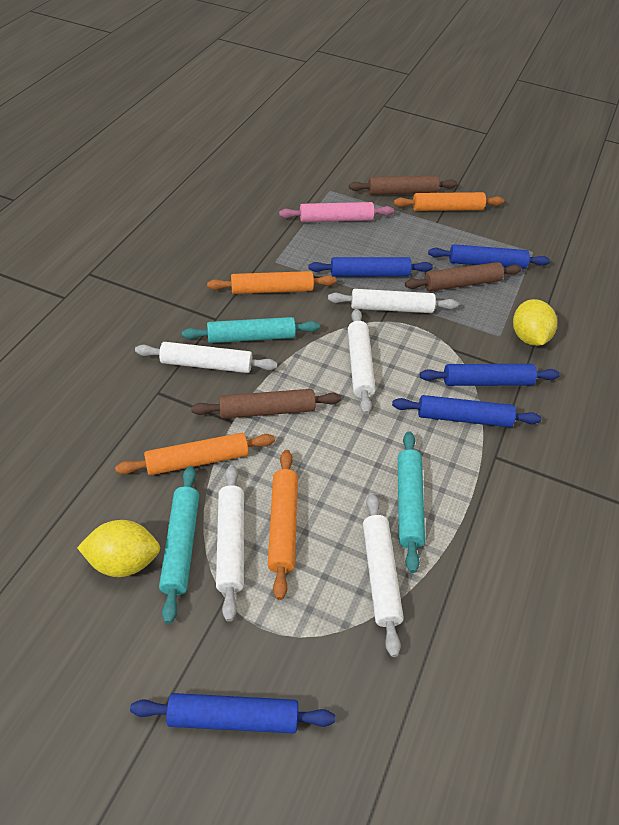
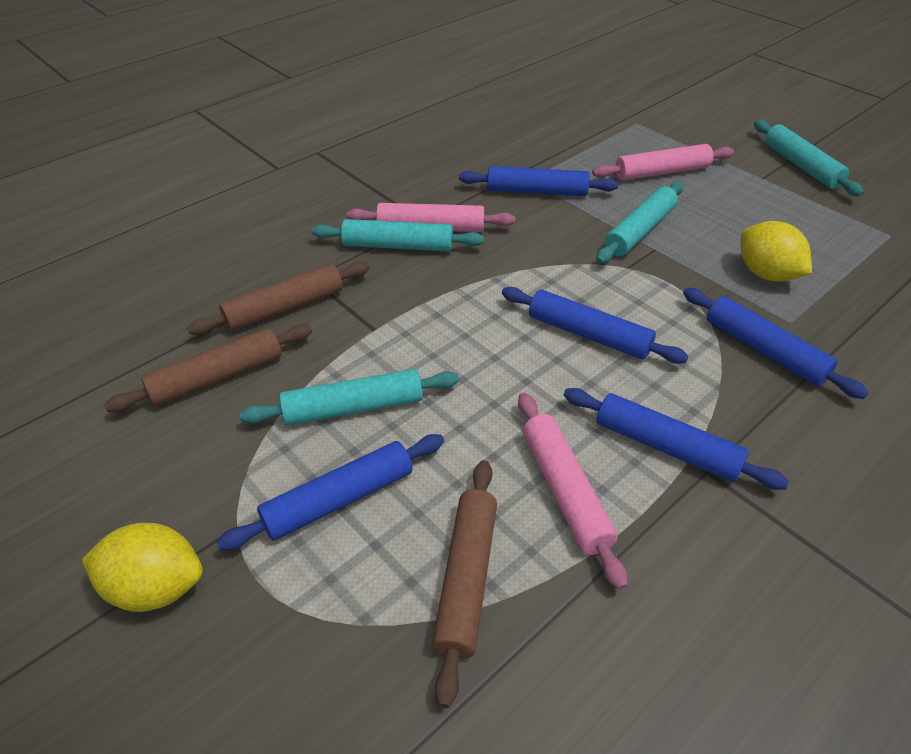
orange rolling pin: [115,433,275,475] [207,271,336,294] [268,450,298,600] [394,192,504,211] = 4 -> none = 0
pink rolling pin: [279,202,394,222] = 1 -> [346,203,515,232] [518,393,628,590] [592,144,734,181] = 3
turquoise rolling pin: [159,466,200,624] [182,317,320,343] [398,431,425,573] = 3 -> [239,369,459,426] [311,219,484,251] [596,182,683,264] [754,120,864,196] = 4
white rolling pin: [135,342,277,373] [216,465,244,622] [328,289,458,313] [348,309,376,414] [363,493,404,657] = 5 -> none = 0

